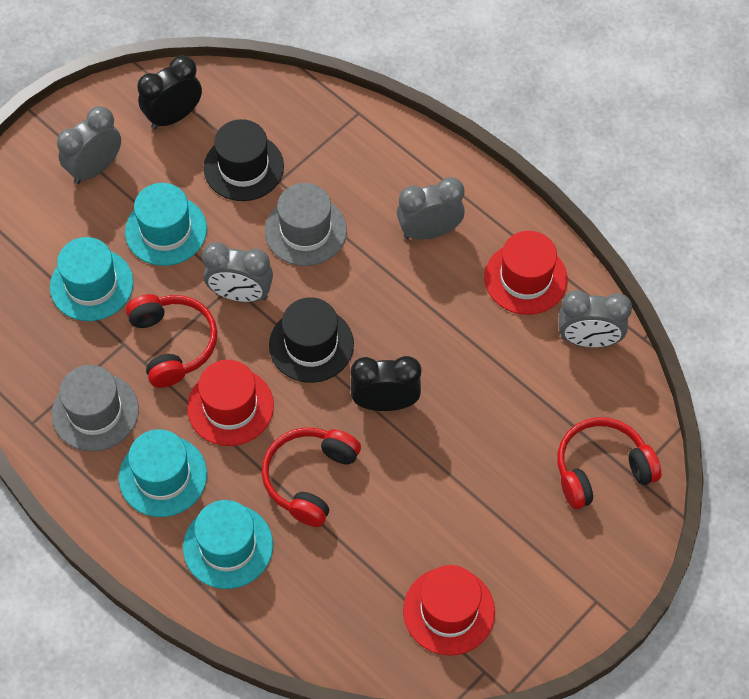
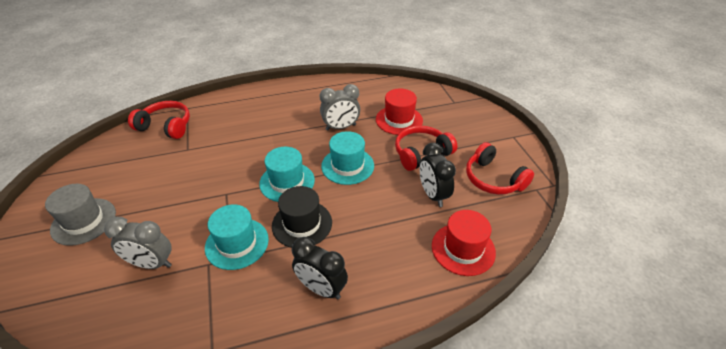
black hat: [204,119,284,201] [269,297,354,383] = 2 -> [272,186,332,248] = 1
grey clock: [57,106,121,184] [202,242,273,302] [397,177,465,240] [559,290,632,347] = 4 -> [104,217,172,269] [320,84,360,130] = 2
grey hat: [52,365,139,451] [265,183,347,266] = 2 -> [45,184,116,246] = 1
red hat: [187,360,274,446] [403,565,495,656] [484,231,567,315] = 3 -> [376,89,423,135] [432,210,496,276] = 2
turquoise hat: [50,237,134,321] [119,429,207,517] [125,183,207,266] [183,500,273,589] = 4 -> [205,205,269,270] [259,147,315,202] [321,131,374,185] = 3

